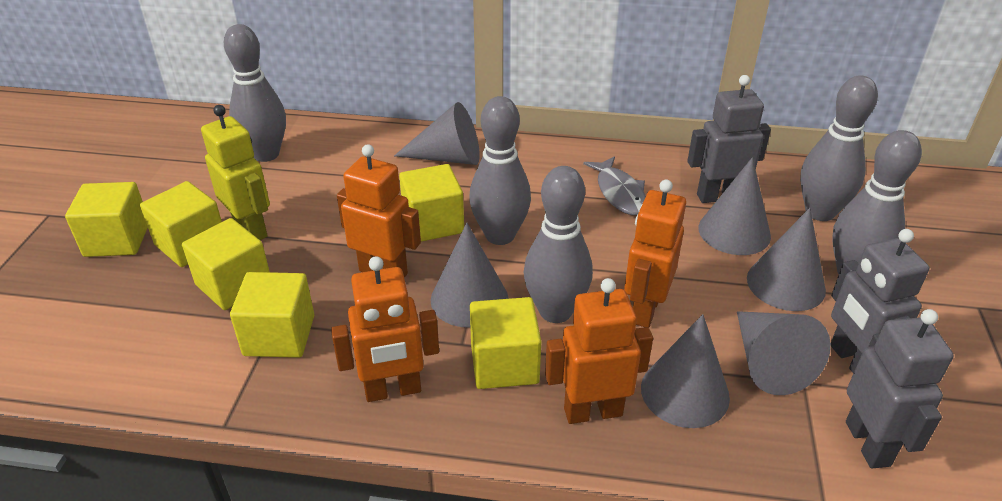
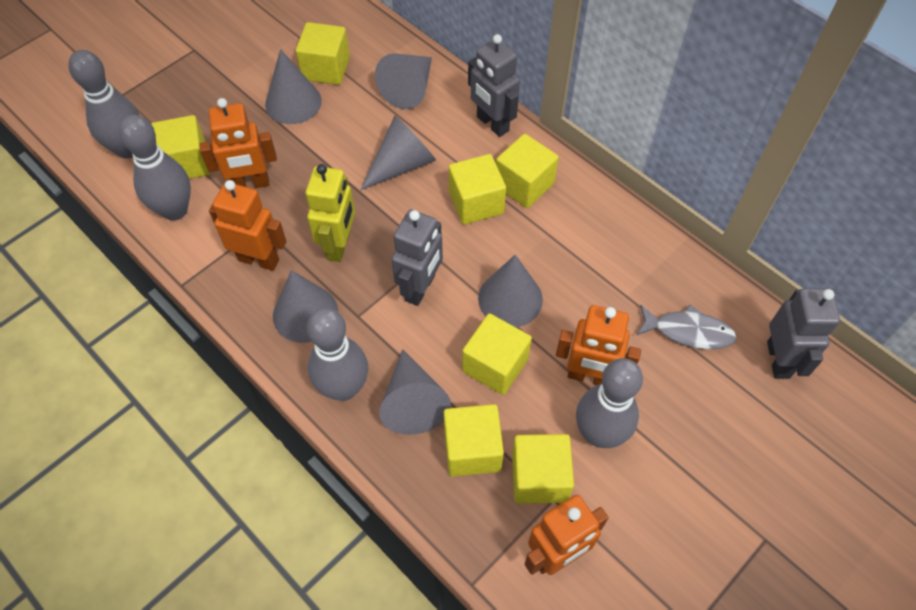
grey bowling pin: [224,24,286,162] [469,96,531,245] [524,166,593,323] [800,75,878,221] [832,130,922,274] = 5 -> [68,50,140,159] [119,115,191,221] [307,307,368,401] [576,358,643,448] = 4
yellow cube: [65,182,148,257] [140,181,222,267] [182,218,270,310] [230,272,314,358] [399,164,464,242] [470,297,541,389] = 6 -> [151,115,210,179] [296,22,350,85] [444,404,504,476] [449,154,506,225] [462,313,532,395] [496,134,559,208] [512,434,574,504] = 7

